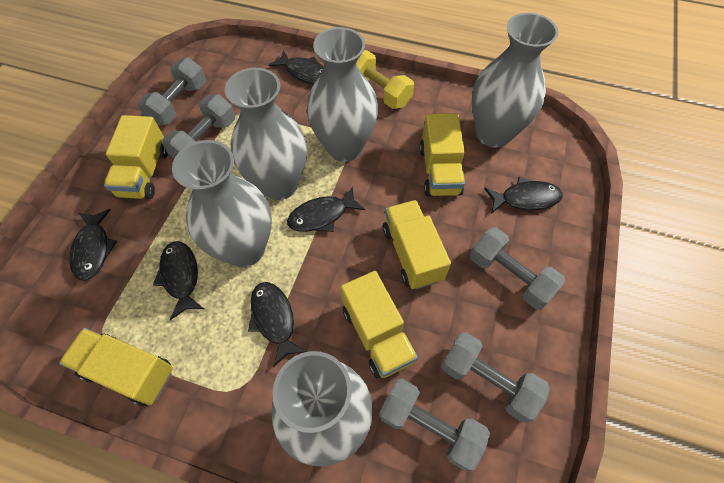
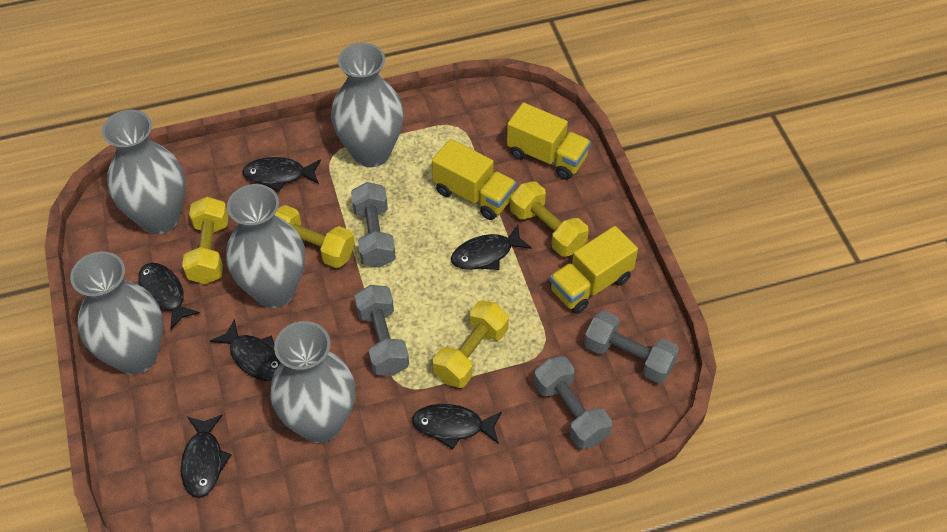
grey dumbbell: [138,58,206,126] [162,94,235,159] [379,379,490,471] [441,332,550,422] [470,227,565,310] = 5 -> [351,182,396,268] [354,285,409,376] [534,356,612,449] [584,310,679,383] = 4
yellow dumbbell: [356,50,414,109] = 1 -> [182,197,229,284] [275,205,355,268] [433,300,509,388] [510,182,589,257] = 4
yellow truck: [59,328,173,406] [104,115,168,199] [341,271,418,378] [383,200,451,289] [419,113,465,196] = 5 -> [432,139,517,220] [507,102,591,180] [550,226,638,314] = 3

